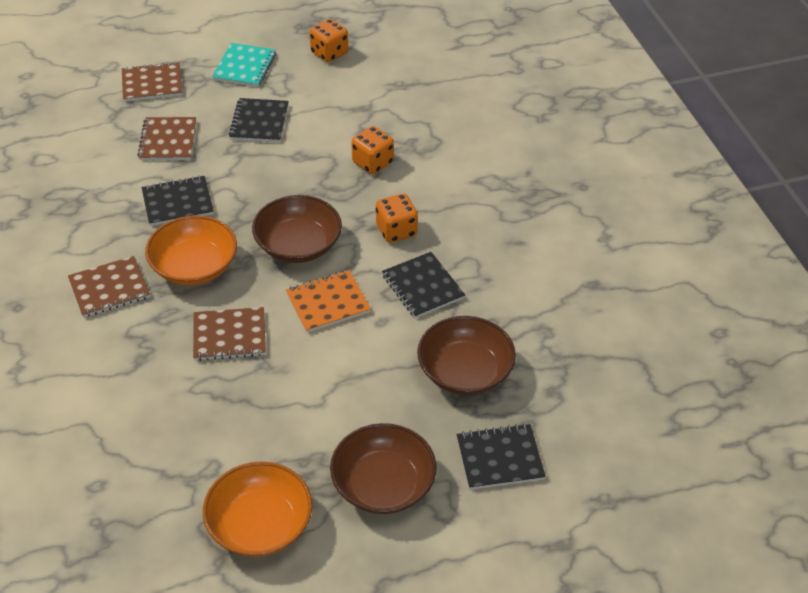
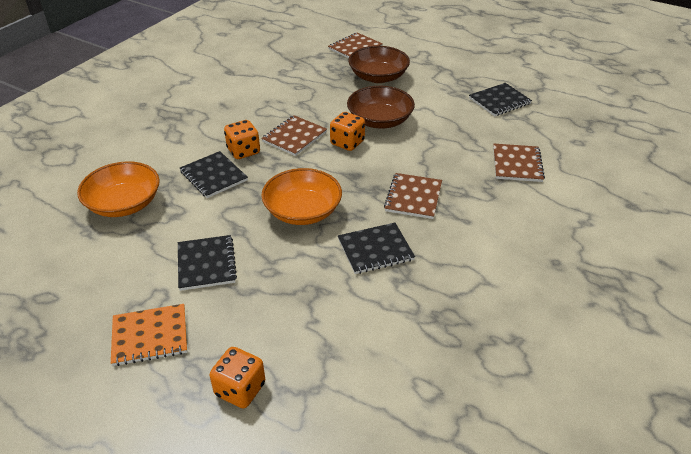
brown bowl: [252,195,342,263] [330,423,437,514] [417,316,516,395] = 3 -> [347,86,415,128] [348,46,410,83] = 2
turquoise notebook: [212,43,276,87] = 1 -> none = 0

